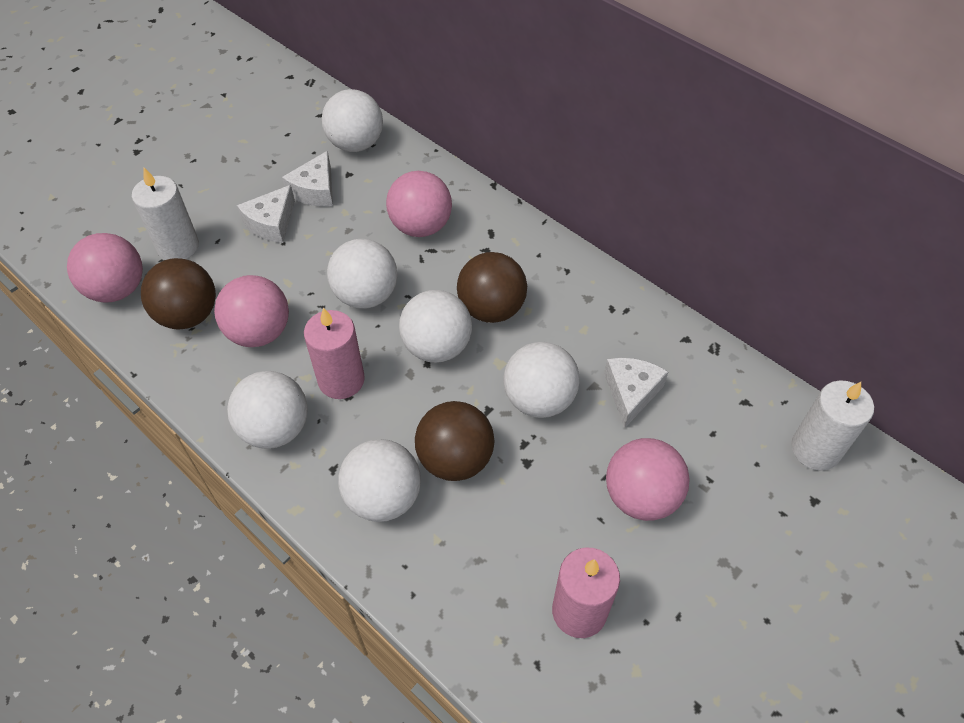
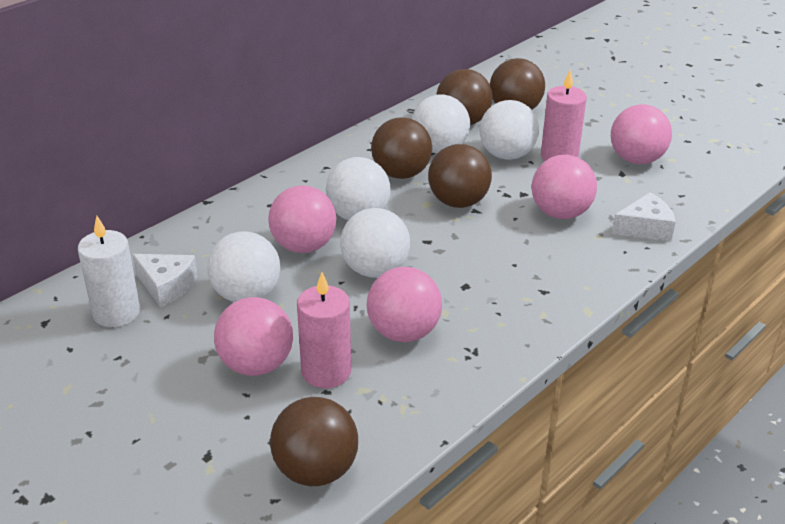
brown ball: [141,258,216,329] [415,401,494,481] [457,252,527,323] = 3 -> [270,397,358,486] [371,117,432,179] [428,144,492,208] [436,69,493,125] [490,58,545,109] = 5
pink ball: [67,233,143,303] [214,275,289,347] [386,171,452,237] [606,438,690,521] = 4 -> [214,297,293,376] [268,185,336,253] [367,267,442,342] [532,155,597,219] [611,104,672,164] = 5
white ball: [227,371,308,449] [322,89,383,152] [327,239,397,309] [338,439,421,522] [399,290,472,363] [504,342,580,418] = 6 -> [207,231,280,302] [326,157,391,220] [340,208,410,278] [412,94,470,153] [480,100,539,160] = 5
white candle: [132,168,199,260] [791,380,874,471] = 2 -> [78,216,140,327] = 1
white cheese: [237,185,295,243] [282,151,333,207] [604,358,668,428] = 3 -> [132,254,198,307] [612,192,676,241] = 2

